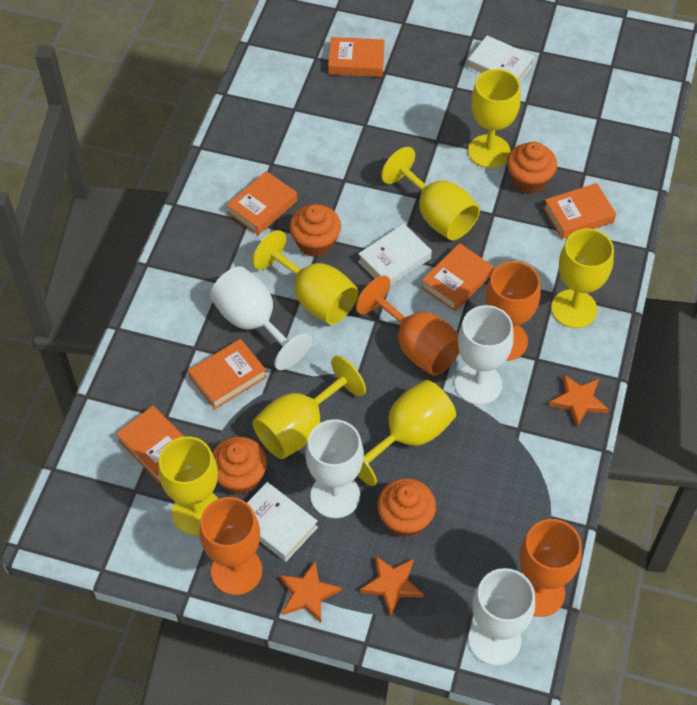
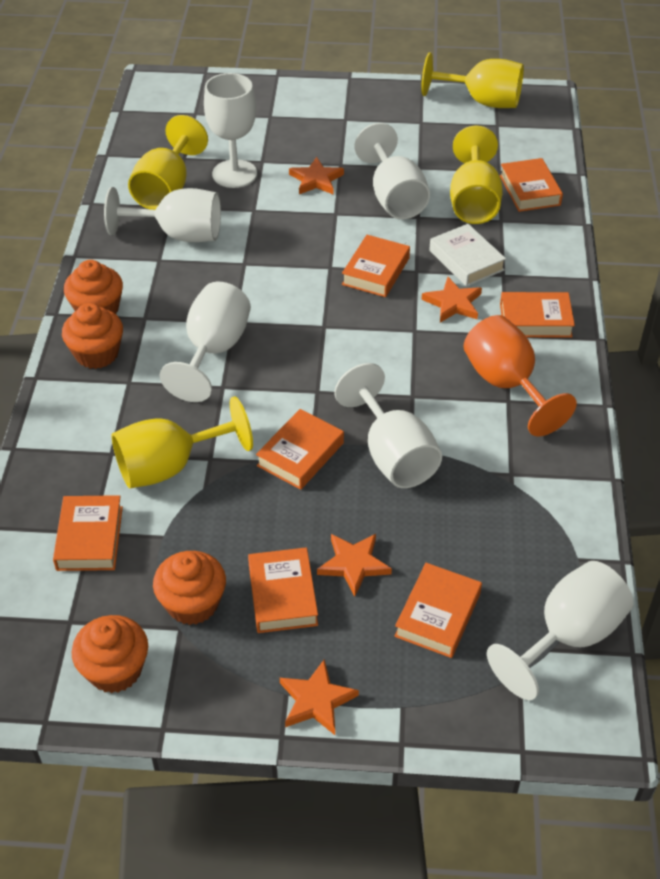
orange book: [116,406,184,483] [188,339,267,409] [227,171,297,235] [328,37,385,77] [421,243,494,311] [543,183,616,239] = 6 -> [53,495,123,571] [248,547,318,633] [256,409,344,490] [342,235,410,297] [394,563,482,658] [500,158,563,212] [500,292,575,338] = 7
orange goblet: [200,497,262,595] [356,275,459,376] [486,261,541,361] [519,519,582,617] = 4 -> [463,315,577,436] = 1
orange star: [279,561,341,622] [360,556,424,616] [549,374,609,427] = 3 -> [280,660,359,735] [289,157,344,194] [317,534,392,597] [422,277,482,323] = 4
white book: [247,482,318,562] [358,224,432,286] [467,36,534,82] = 3 -> [429,224,506,286] = 1
white goblet: [210,266,312,370] [305,419,364,518] [455,305,514,405] [468,568,535,666] = 4 -> [104,187,221,242] [160,282,251,402] [204,73,257,188] [335,363,442,488] [354,123,430,219] [487,561,633,700] = 6
yellow goblet: [158,436,218,535] [252,230,358,325] [252,356,366,459] [358,380,456,486] [381,147,480,240] [468,69,521,168] [551,229,614,328] = 7 -> [112,396,253,489] [128,115,208,210] [421,52,524,108] [450,126,503,224] = 4

